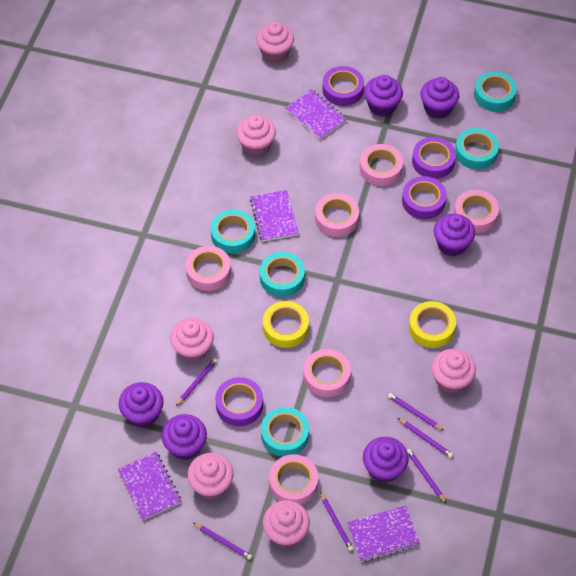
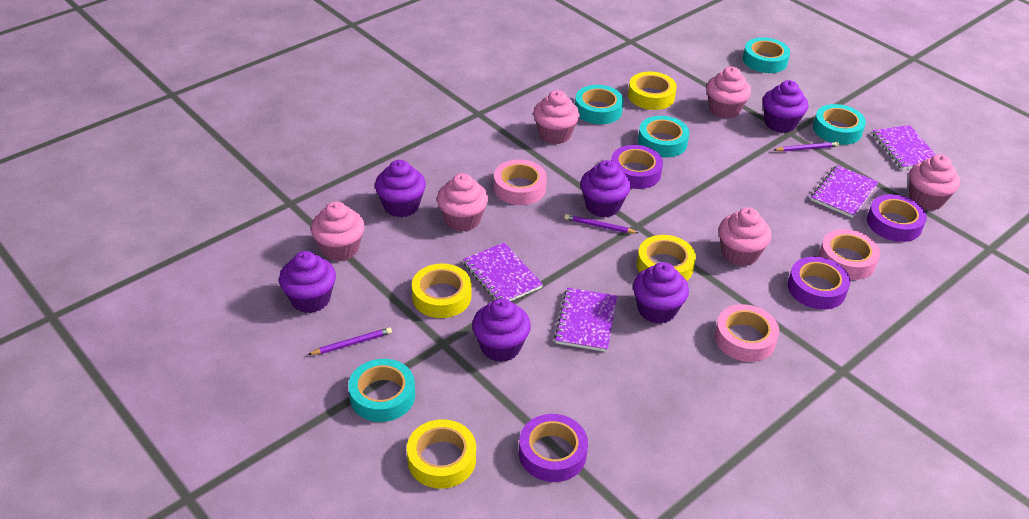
pink tape: [186,246,231,291] [269,454,318,505] [303,349,351,397] [315,193,359,237] [360,144,403,186] [454,190,499,233] = 6 -> [494,159,547,205] [715,304,779,362] [819,229,880,280] = 3
purple pencil: [176,358,218,406] [193,523,252,560] [320,492,354,551] [388,393,444,431] [398,418,453,458] [407,449,447,504] = 6 -> [308,327,392,355] [564,214,638,233] [774,142,839,152] = 3
yellow tape: [263,301,309,348] [409,301,456,348] = 2 -> [407,419,476,488] [412,263,471,318] [628,71,677,110] [637,235,696,281] = 4

